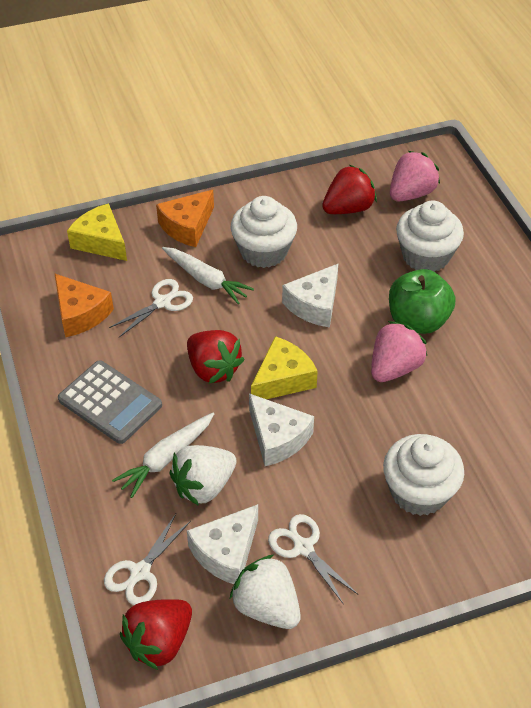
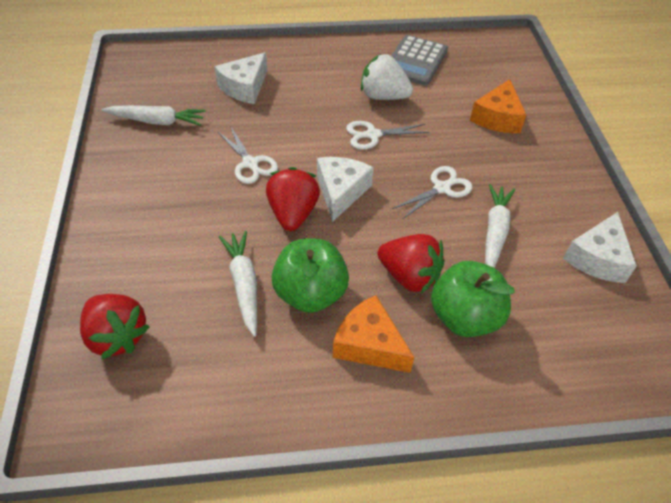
green apple: [389,269,455,334] = 1 -> [271,238,349,313] [431,261,515,337] = 2
pink strawberry: [371,321,427,382] [390,151,440,202] = 2 -> none = 0
white carrot: [112,413,214,498] [162,247,254,305] = 2 -> [101,105,206,126] [219,231,257,337] [485,184,515,268] = 3
white cupcake: [231,196,297,268] [383,434,464,516] [396,200,464,272] = 3 -> none = 0
white strawberry: [169,445,236,506] [230,555,301,629] = 2 -> [361,54,413,100] = 1
yellow cheese: [67,203,127,261] [251,336,318,399] = 2 -> none = 0

